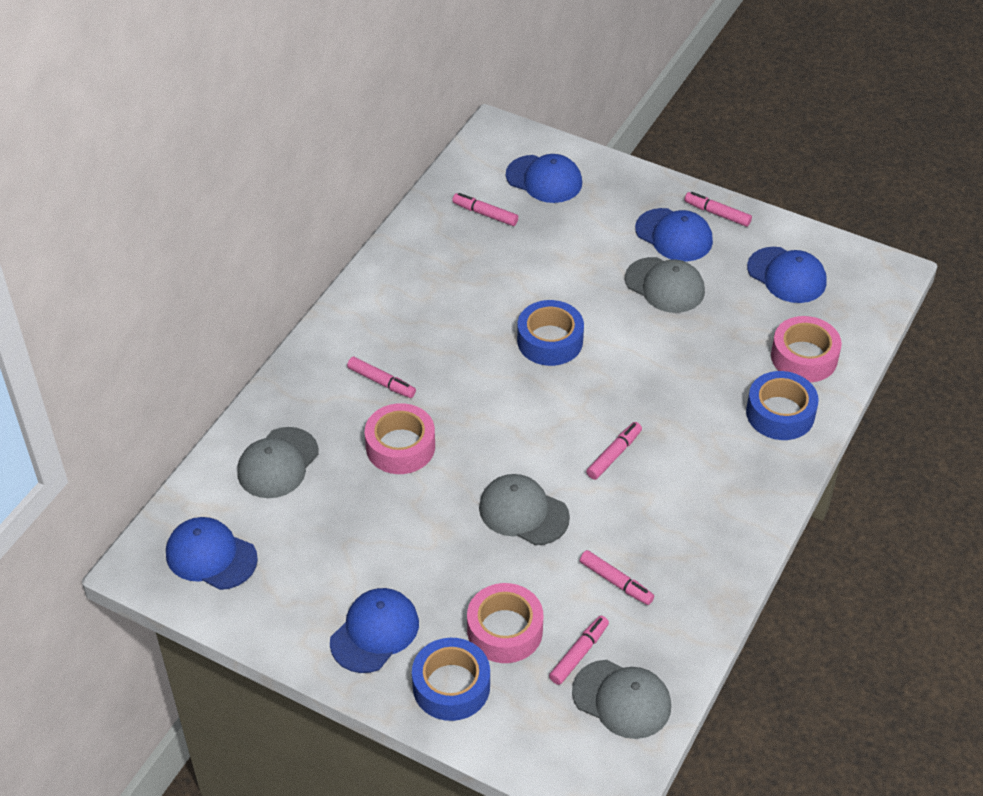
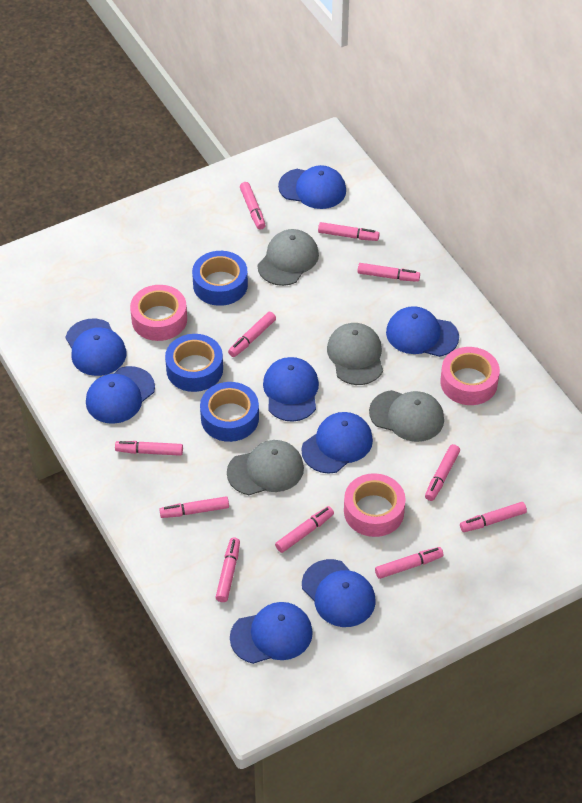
blue cap: [166,517,258,590] [330,588,419,673] [506,154,582,203] [635,208,713,262] [747,247,827,303] = 5 -> [66,319,126,376] [86,366,155,424] [230,602,313,664] [263,357,319,422] [278,165,346,209] [301,412,373,474] [302,559,376,627] [386,306,459,357] = 8
pink marker: [347,357,416,398] [452,193,518,226] [549,616,609,685] [580,550,654,605] [586,422,642,480] [684,192,752,227] = 6 -> [115,441,183,456] [159,496,229,518] [215,538,240,602] [228,312,276,357] [240,182,266,230] [275,506,334,553] [318,222,380,241] [358,263,420,282] [375,547,443,579] [425,444,460,501] [460,502,527,532] = 11

